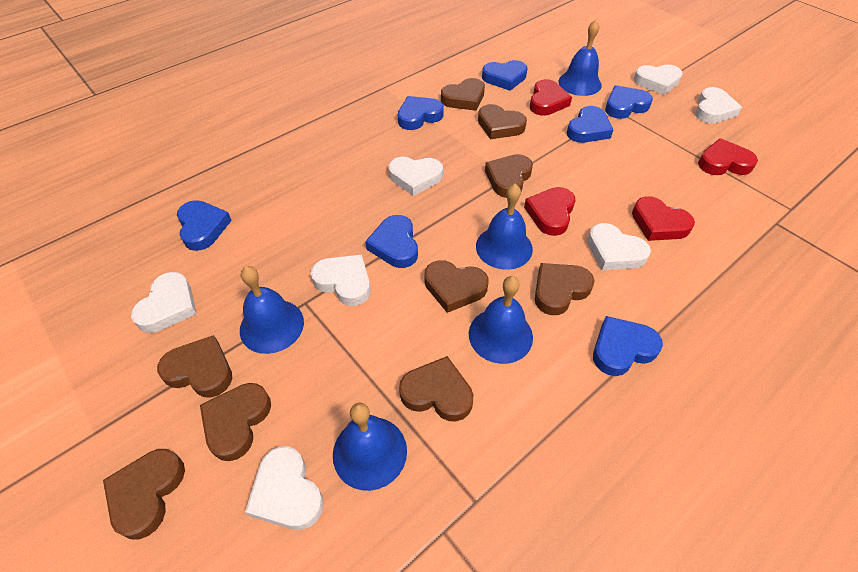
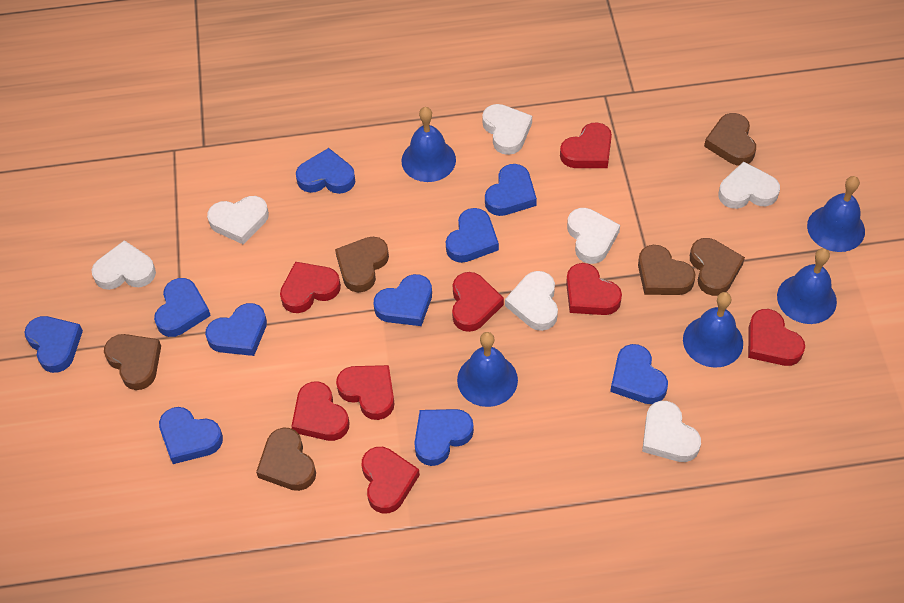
blue heart: [177,200,232,251] [365,215,418,268] [398,96,444,130] [482,60,528,91] [567,106,613,143] [593,316,663,376] [605,85,653,119] = 7 -> [24,316,83,373] [154,278,211,337] [159,407,223,464] [205,303,267,356] [296,148,355,194] [374,274,432,326] [414,409,474,466] [446,208,499,263] [485,164,537,216] [610,344,668,404] = 10
brown heart: [103,449,185,540] [157,335,232,398] [200,383,271,461] [399,356,473,422] [424,260,489,313] [441,78,485,111] [478,104,527,139] [485,154,533,198] [535,263,595,315] = 9 -> [104,334,161,390] [256,428,316,491] [335,237,389,292] [638,245,695,295] [690,238,745,296] [704,113,756,166] = 6
red heart: [524,187,575,236] [530,79,572,116] [632,196,695,241] [698,138,758,175] = 4 -> [280,262,341,313] [291,381,349,441] [336,365,394,420] [361,447,420,514] [452,272,504,332] [560,122,612,168] [566,263,622,315] [748,309,805,366] = 8

